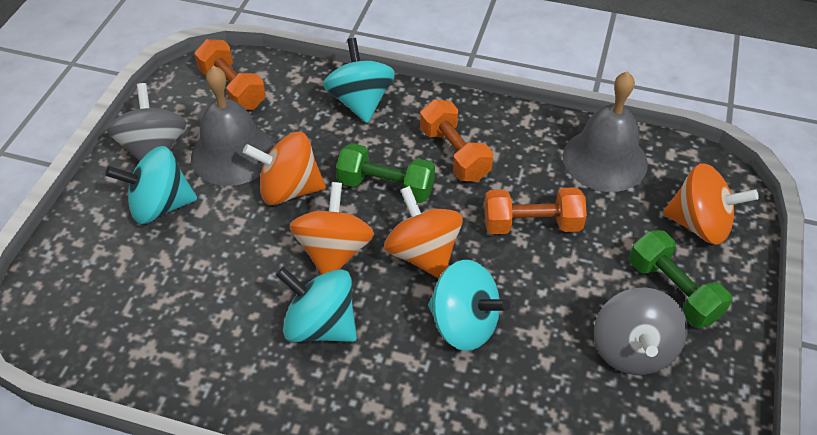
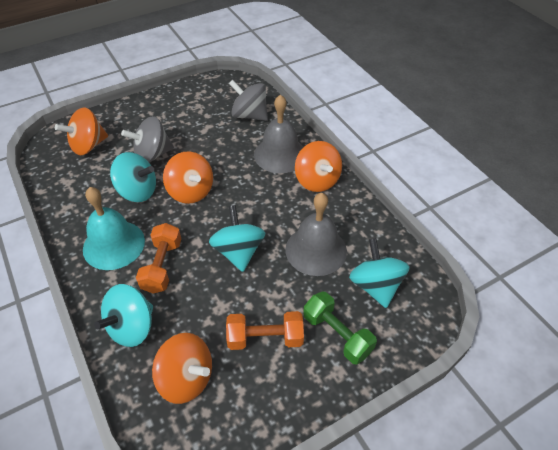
green dumbbell: [336,143,435,203] [629,230,732,328] = 2 -> [303,292,377,364] = 1
orange dumbbell: [194,39,266,110] [420,99,493,182] [484,187,587,234] = 3 -> [136,223,181,294] [226,311,304,350] = 2
turquoise bell: none = 0 -> [83,187,145,270] = 1

